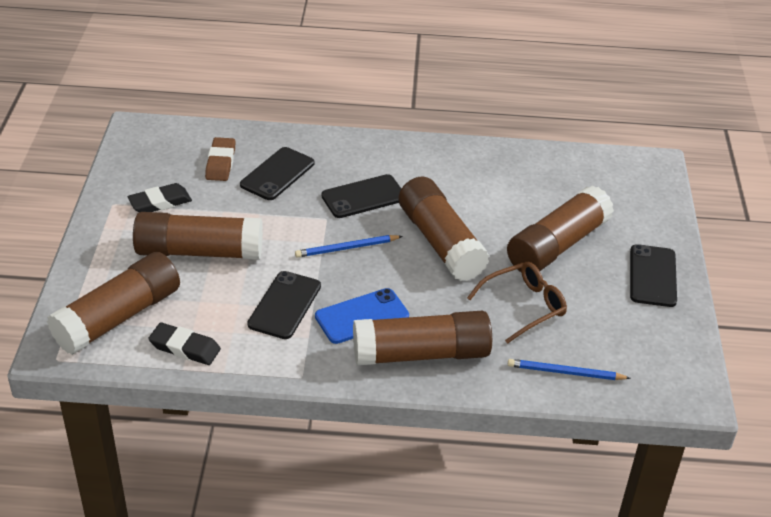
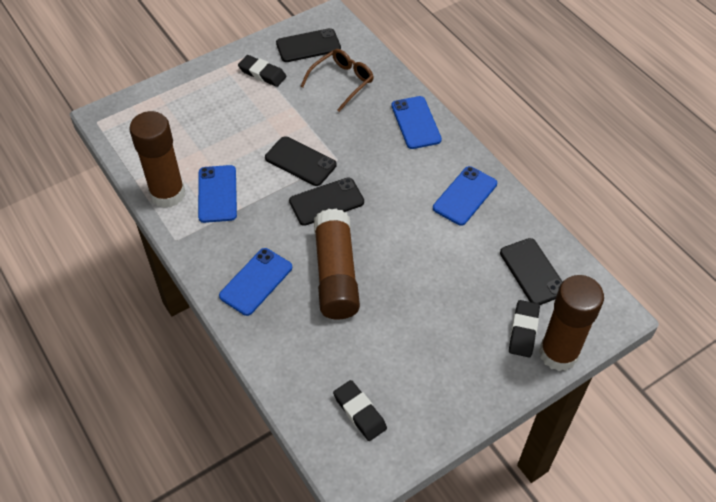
black eraser: [127,183,192,212] [148,323,221,365] = 2 -> [238,55,286,87] [333,380,387,441] [509,300,540,357] = 3
blue pencil: [295,235,403,258] [508,359,631,380] = 2 -> none = 0
blue phone: [315,288,409,344] = 1 -> [198,165,237,223] [219,248,292,316] [391,96,442,149] [433,166,497,226] = 4
brown eraser: [205,137,236,181] = 1 -> none = 0
brown glue stick: [47,252,180,355] [133,212,263,260] [353,311,492,366] [399,177,490,281] [507,185,614,272] = 5 -> [129,111,185,208] [314,209,360,320] [539,275,604,371] = 3

